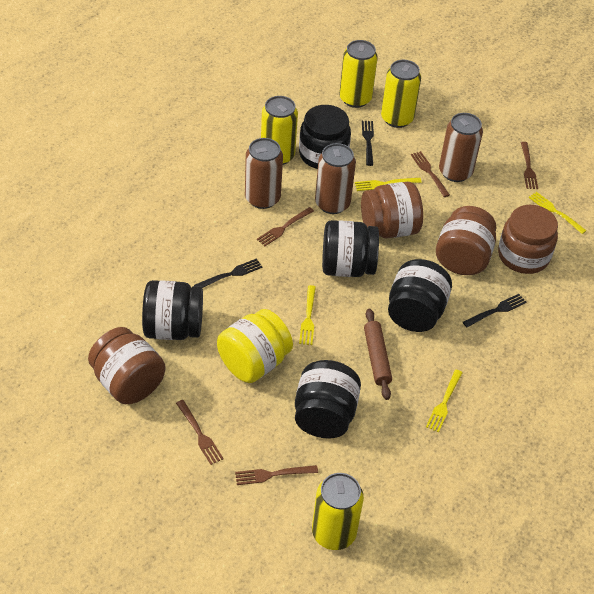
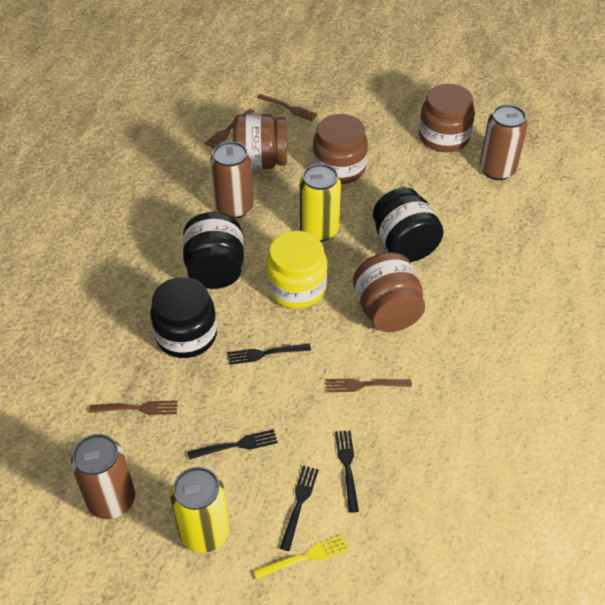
black fork: [194,258,263,288] [362,121,374,166] [463,294,527,328] = 3 -> [188,429,278,460] [228,344,311,365] [280,465,319,551] [335,430,359,513] = 4
black jar: [142,280,203,340] [295,360,361,439] [299,105,351,169] [322,220,379,277] [388,259,452,332] = 5 -> [150,277,217,358] [183,212,244,289] [373,187,444,262] = 3
brown fork: [176,400,224,465] [235,465,318,485] [257,207,314,246] [411,151,450,197] [521,142,538,189] = 5 -> [90,400,178,415] [204,109,255,149] [257,94,318,121] [326,378,412,392] = 4
brown rolling pin: [364,308,392,400] = 1 -> none = 0
yellow can: [261,96,298,165] [312,473,364,550] [339,40,378,108] [381,60,421,128] = 4 -> [170,467,230,553] [300,164,341,242] = 2
yellow fork: [299,285,316,345] [355,178,422,191] [426,370,463,432] [529,192,587,234] = 4 -> [253,535,349,579] = 1

